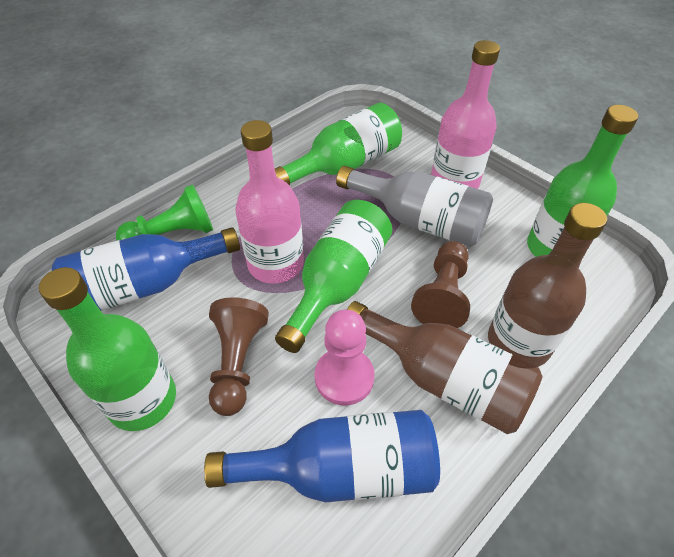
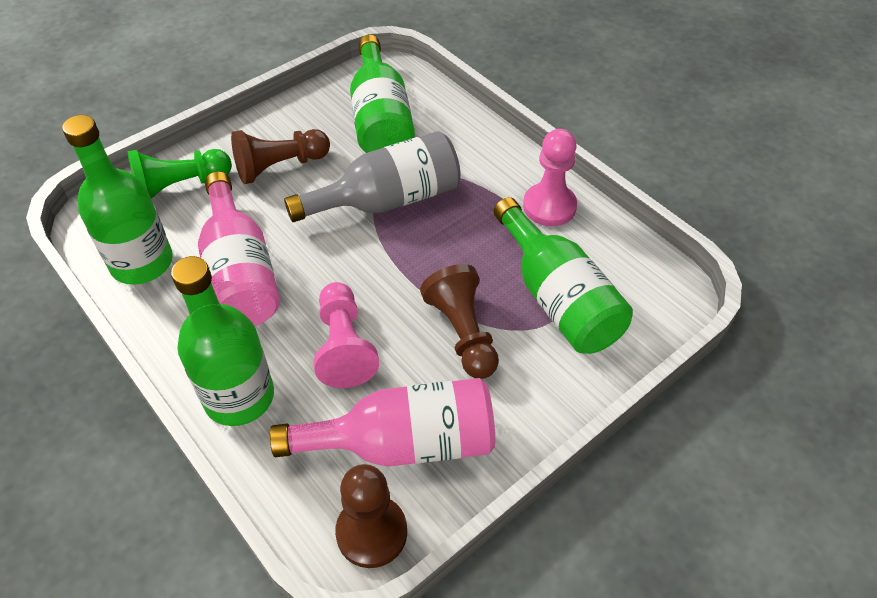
blue bottle: [52,227,240,311] [204,410,440,502] = 2 -> none = 0
brown bottle: [347,301,543,434] [488,203,607,367] = 2 -> none = 0
brown pawn: [209,297,269,416] [411,241,470,328] = 2 -> [231,129,330,184] [335,464,407,568] [420,264,499,379] = 3
pink pawn: [315,310,374,406] = 1 -> [314,282,379,388] [523,129,577,226] = 2

